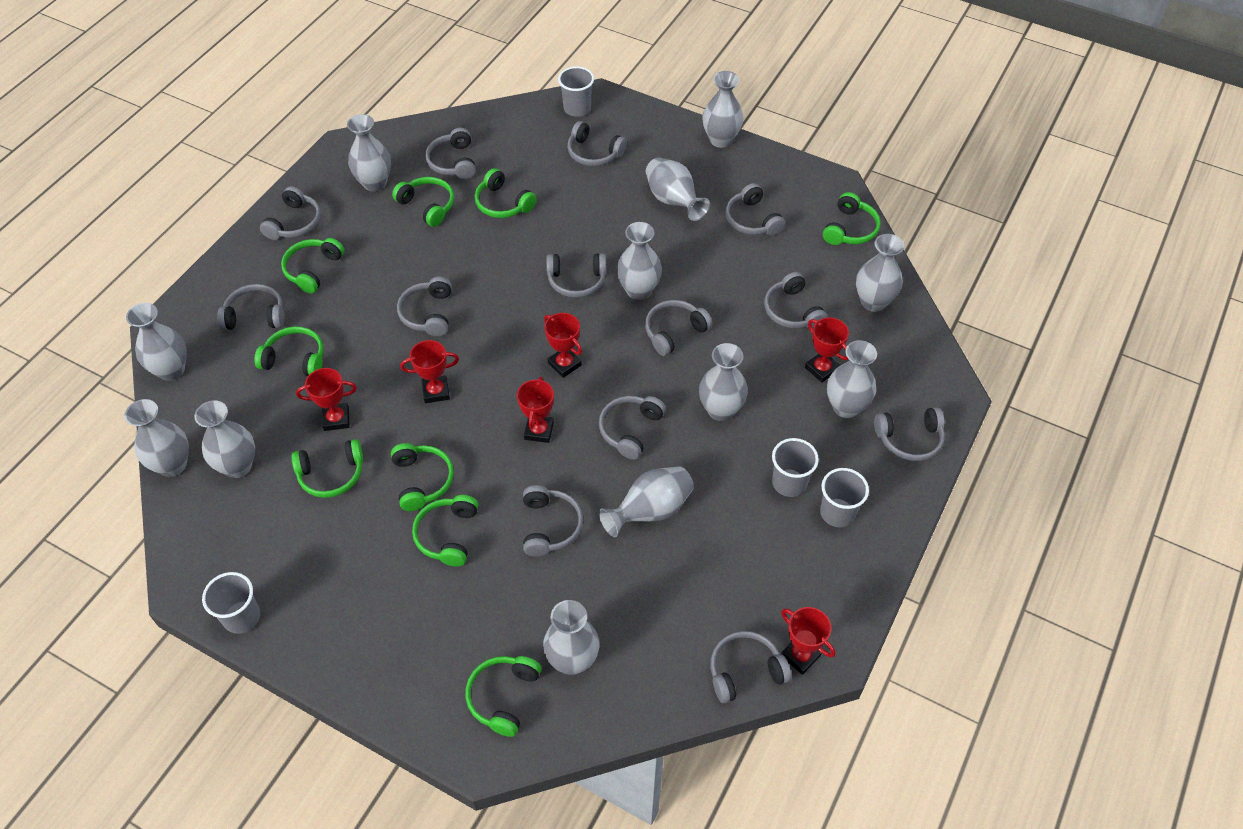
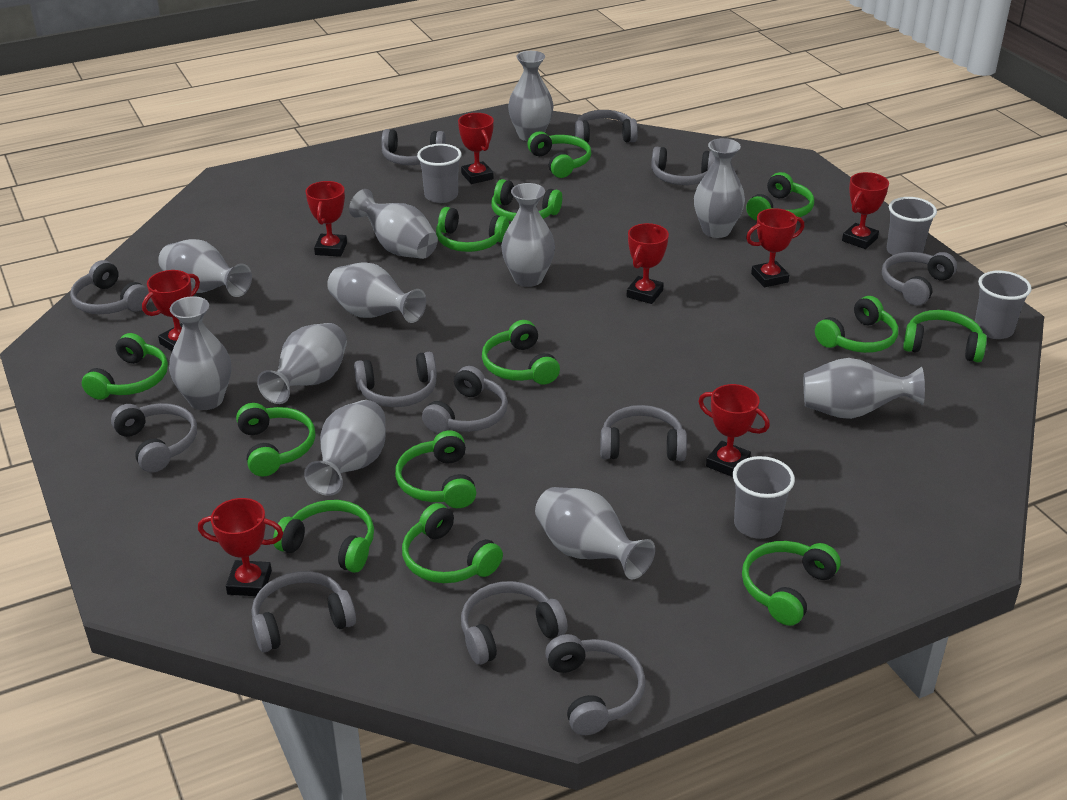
green headphones: [254,326,324,376] [281,238,345,293] [291,439,363,498] [391,443,454,511] [392,177,454,227] [412,495,478,566] [466,656,542,737] [475,168,537,218] [823,192,881,245] = 9 -> [82,333,168,400] [236,403,315,476] [273,500,374,573] [395,430,476,508] [402,503,503,583] [436,207,509,252] [482,320,560,385] [491,179,562,222] [527,131,591,178] [742,541,841,626] [746,172,814,221] [815,296,898,353] [903,310,987,362] = 13
grey headphones: [217,284,285,330] [260,186,321,240] [397,277,452,336] [425,128,476,179] [523,485,583,557] [546,253,606,298] [567,121,627,166] [599,396,666,460] [645,300,712,356] [710,631,791,703] [725,183,785,236] [764,272,827,328] [874,407,945,461] = 13 -> [70,260,150,314] [111,403,197,473] [252,571,356,652] [354,352,437,407] [381,129,446,165] [422,366,508,433] [461,581,568,665] [545,634,645,735] [575,110,638,143] [600,405,687,461] [651,147,715,185] [882,252,957,305] = 12
grey vase: [124,399,189,477] [126,303,187,381] [194,400,255,478] [347,114,391,192] [543,600,600,675] [599,466,694,537] [617,222,662,300] [646,157,710,221] [699,343,748,421] [702,71,743,148] [827,340,877,418] [856,234,904,312] = 12 -> [158,239,252,297] [169,296,231,410] [257,323,347,404] [304,400,386,496] [327,262,426,323] [349,189,438,259] [501,183,555,287] [508,51,554,141] [535,487,655,579] [694,138,745,238] [804,358,925,419] = 11
red trophy: [296,368,357,431] [400,340,459,403] [517,377,554,443] [544,313,582,378] [781,607,835,675] [805,317,849,383] = 6 -> [142,270,200,351] [198,498,283,596] [305,181,347,257] [458,113,494,184] [627,223,669,304] [698,384,770,477] [746,208,804,287] [842,172,889,249] = 8

